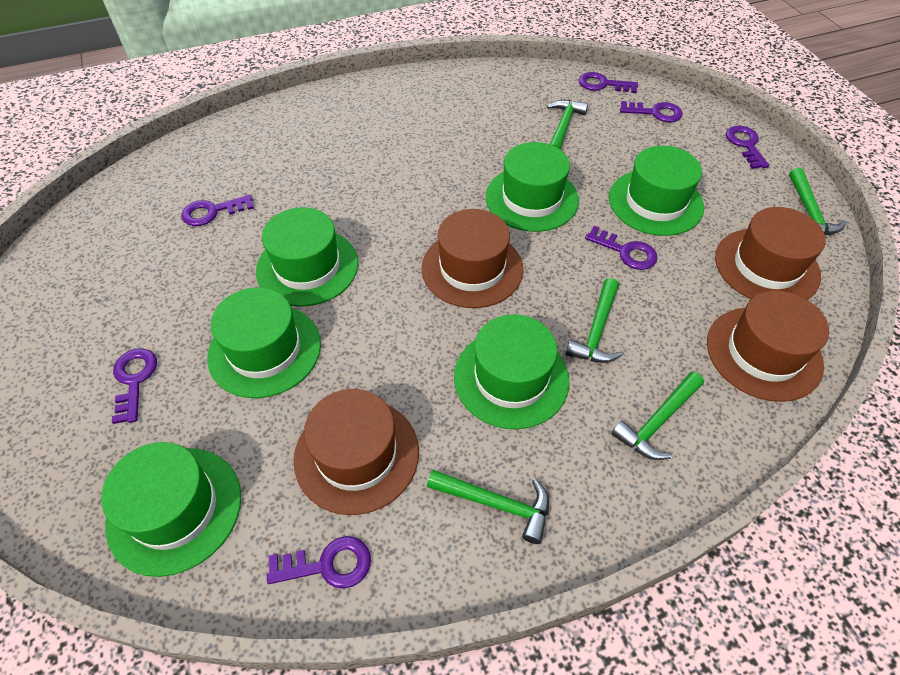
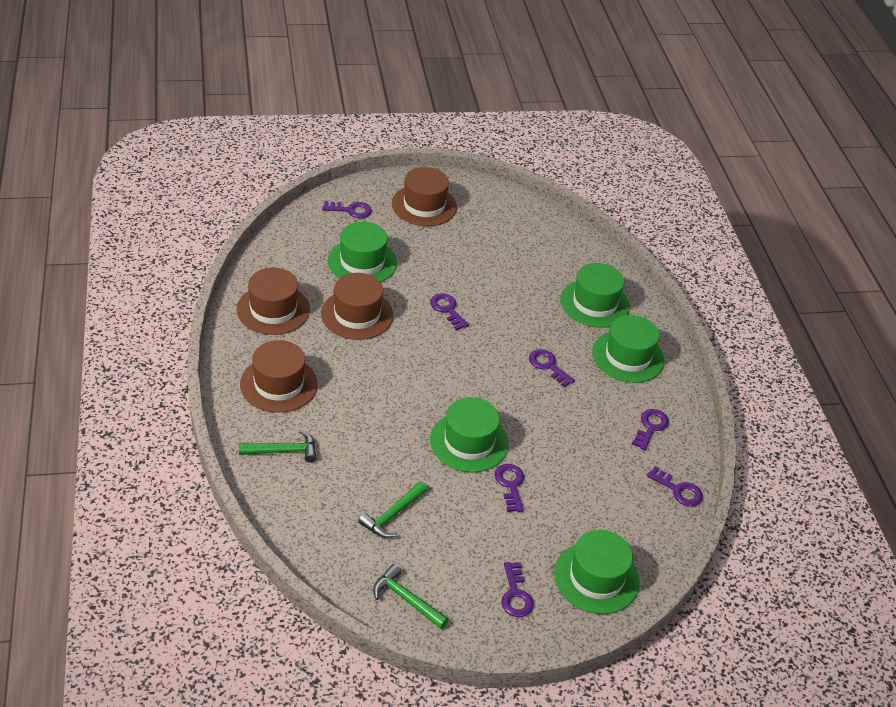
green hammer: [427,470,549,544] [547,100,588,150] [566,278,623,363] [611,372,704,460] [789,168,846,235] = 5 -> [239,430,317,463] [358,481,427,538] [373,564,449,629] = 3
green hat: [101,442,241,577] [207,287,321,398] [256,207,358,307] [454,314,570,429] [486,142,579,232] [609,146,704,236] = 6 -> [328,222,397,282] [430,397,508,473] [554,530,639,614] [560,263,630,328] [592,315,665,383] = 5

